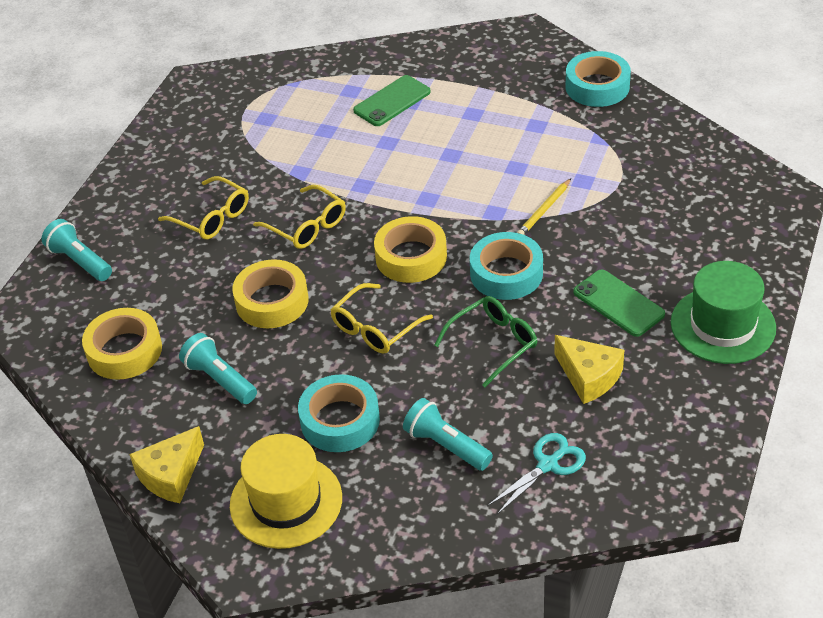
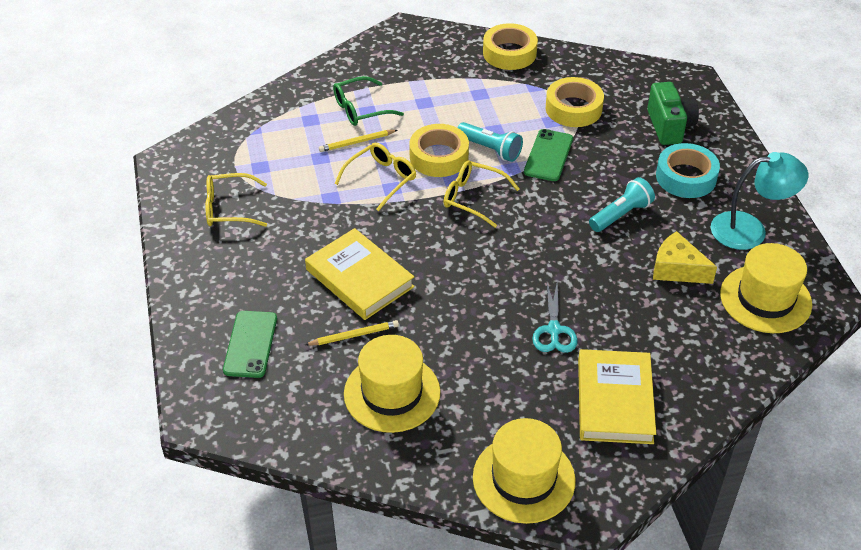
green camera: none = 0 -> [647,82,699,145] = 1
green hat: [671,261,776,364] = 1 -> none = 0
turquoise flashlight: [42,219,112,281] [179,333,257,404] [403,398,493,471] = 3 -> [457,122,523,162] [589,177,655,232] = 2
turquoise lamp: none = 0 -> [711,152,808,250] = 1
turquoise tape: [298,374,380,452] [470,232,543,300] [566,51,631,107] = 3 -> [656,143,720,198] = 1
yellow book: none = 0 -> [305,228,415,320] [578,349,656,444] = 2
yellow cheese: [129,426,204,503] [554,335,624,404] = 2 -> [653,231,717,284] = 1
yellow hat: [230,434,342,549] = 1 -> [344,335,440,433] [473,418,576,524] [720,243,812,333] = 3
yellow pencil: [517,178,571,235] = 1 -> [305,320,399,345] [319,130,397,152] = 2

